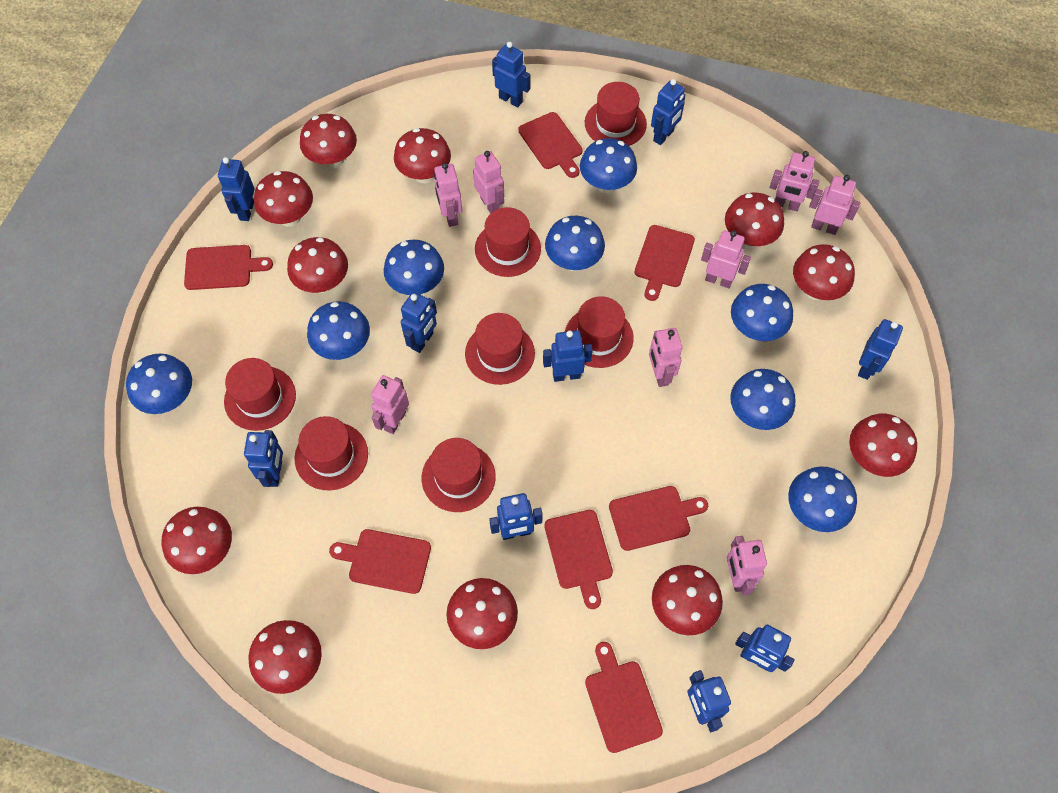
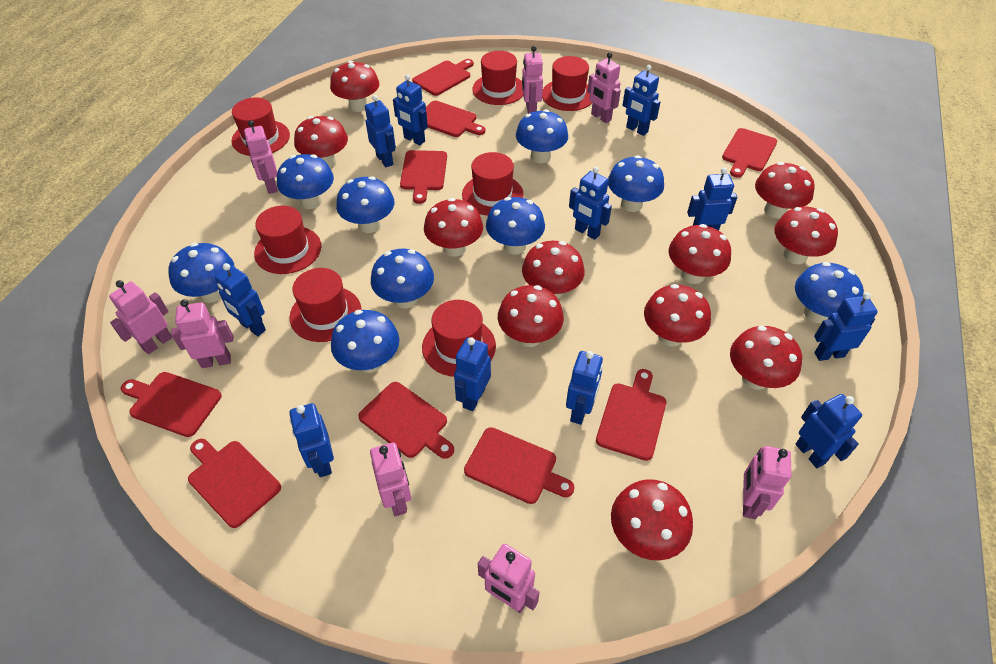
blue mushroom: [126,353,192,414] [307,301,370,360] [384,240,444,295] [545,216,605,271] [580,138,637,194] [730,369,795,430] [731,284,793,341] [788,466,857,532] = 8 -> [168,243,234,303] [277,154,334,209] [331,310,399,373] [336,176,394,233] [371,249,434,309] [486,197,545,254] [516,109,568,163] [608,155,664,212] [795,262,864,323] = 9
blue robot: [218,157,254,221] [244,430,283,487] [401,292,437,353] [489,493,543,540] [492,42,530,107] [543,330,593,382] [651,79,686,145] [687,670,731,732] [735,625,795,672] [858,319,903,380] = 10 -> [215,263,266,336] [289,403,334,477] [365,95,396,167] [393,74,428,145] [454,337,491,411] [566,351,603,425] [569,167,612,240] [622,65,660,136] [687,167,738,231] [796,394,862,468] [814,292,878,361] = 11
red cutting board: [184,245,273,290] [329,529,431,594] [518,112,583,178] [544,510,613,609] [585,642,663,753] [609,486,708,551] [634,225,695,301] = 7 -> [121,372,222,437] [188,439,281,528] [358,382,454,459] [400,150,447,204] [412,59,474,96] [426,101,486,137] [464,427,575,504] [596,369,666,461] [722,128,777,178] = 9

